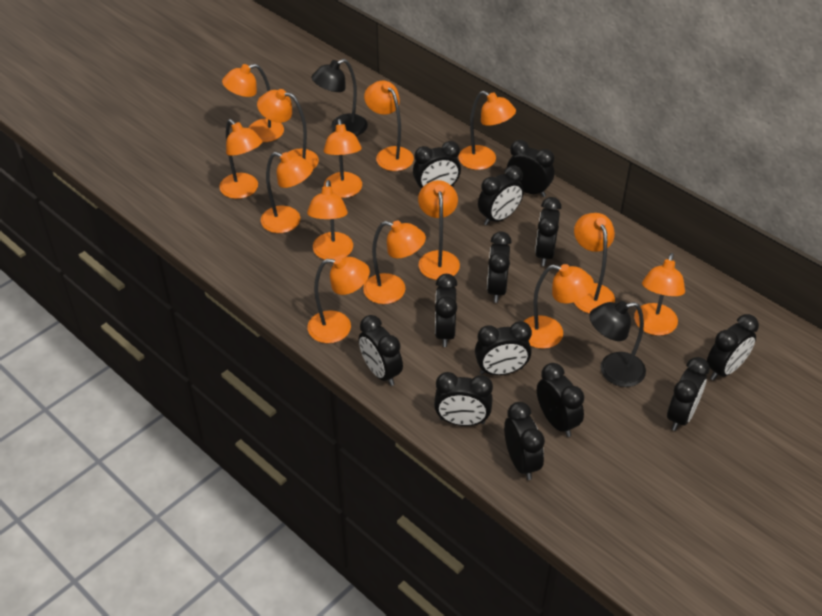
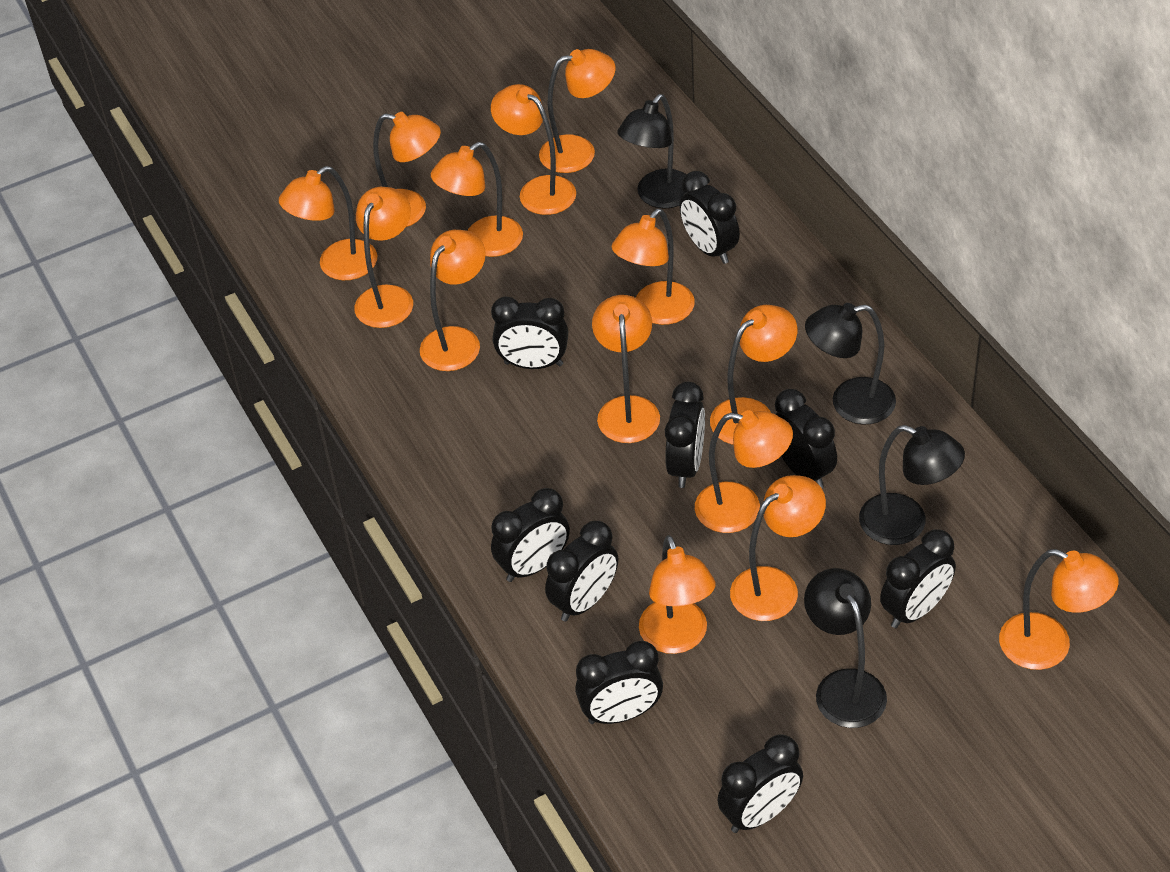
black clock: [359,315,403,386] [413,141,461,193] [434,372,493,426] [435,274,458,347] [475,321,532,375] [478,165,524,226] [487,231,512,303] [504,402,545,480] [507,140,554,197] [535,197,562,266] [537,363,584,437] [667,357,710,431] [707,314,759,380] = 13 -> [491,296,568,369] [491,488,570,582] [545,521,618,622] [575,641,663,724] [665,382,705,488] [680,171,740,264] [717,734,803,833] [775,389,837,488] [880,529,956,628] = 9
black lamp: [311,59,368,136] [589,301,646,387] = 2 -> [618,94,687,209] [804,568,887,728] [805,303,896,425] [859,425,965,545] = 4

